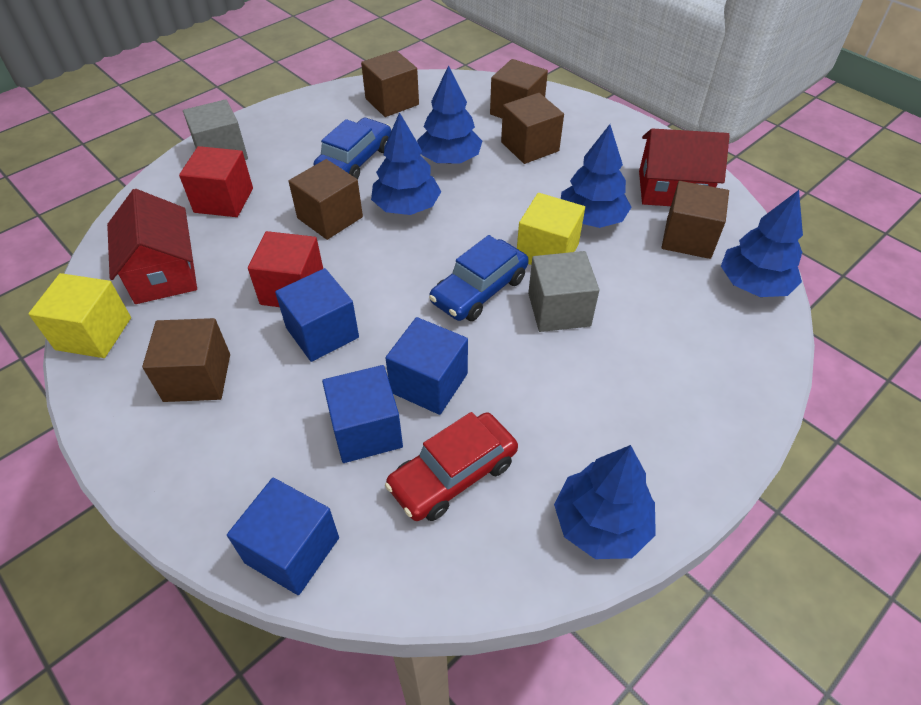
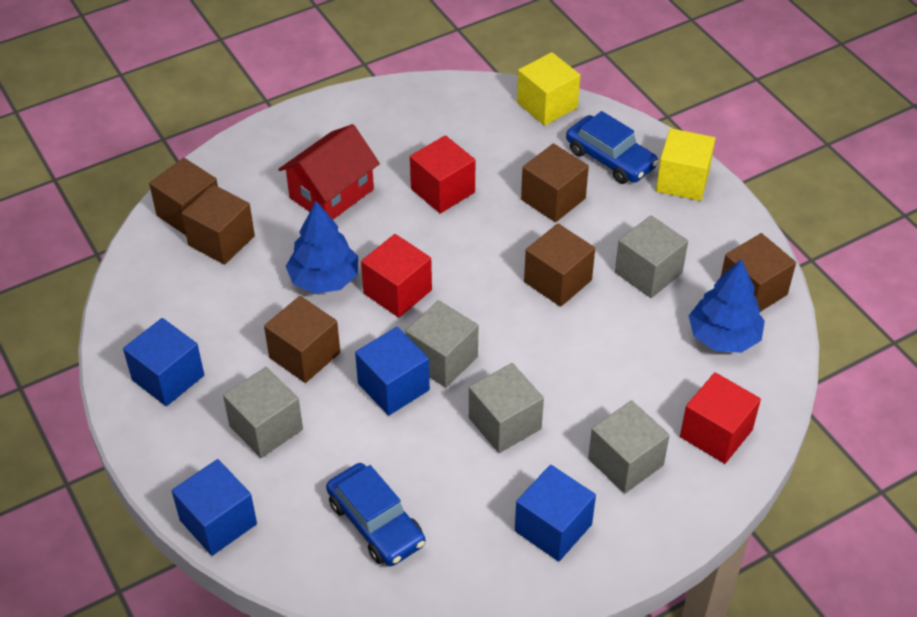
blue tree: [371,112,441,215] [417,65,482,164] [554,445,656,559] [561,124,631,228] [721,190,803,297] = 5 -> [286,201,358,294] [689,259,765,353] = 2
grey cube: [183,99,248,160] [528,251,599,332] = 2 -> [223,367,303,458] [406,300,478,388] [469,363,544,453] [588,400,670,494] [615,215,688,298] = 5
red car: [385,412,518,521] = 1 -> none = 0
red cube: [179,146,253,217] [248,231,323,307] = 2 -> [361,234,432,318] [410,135,476,213] [680,372,761,464] = 3
red house: [107,189,197,304] [639,128,730,206] = 2 -> [278,124,380,220] = 1

